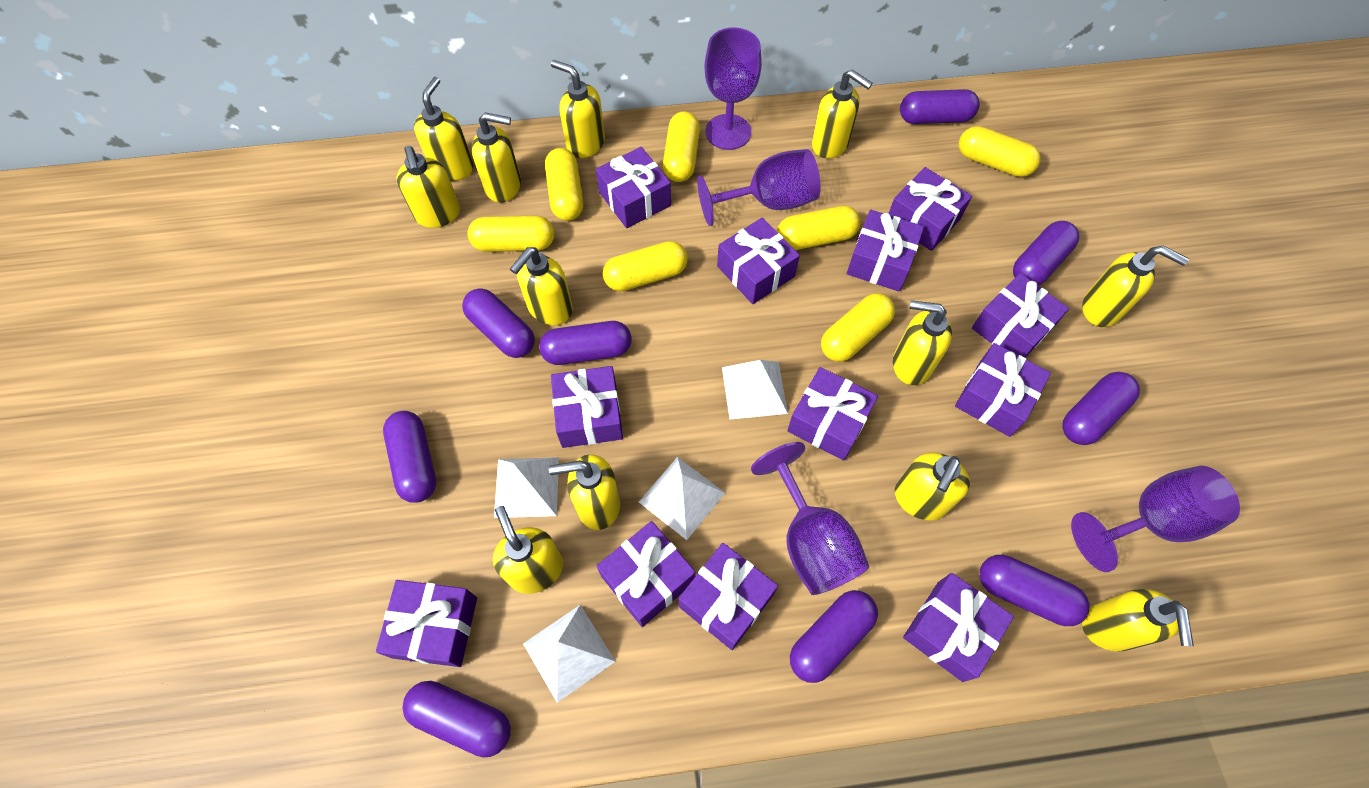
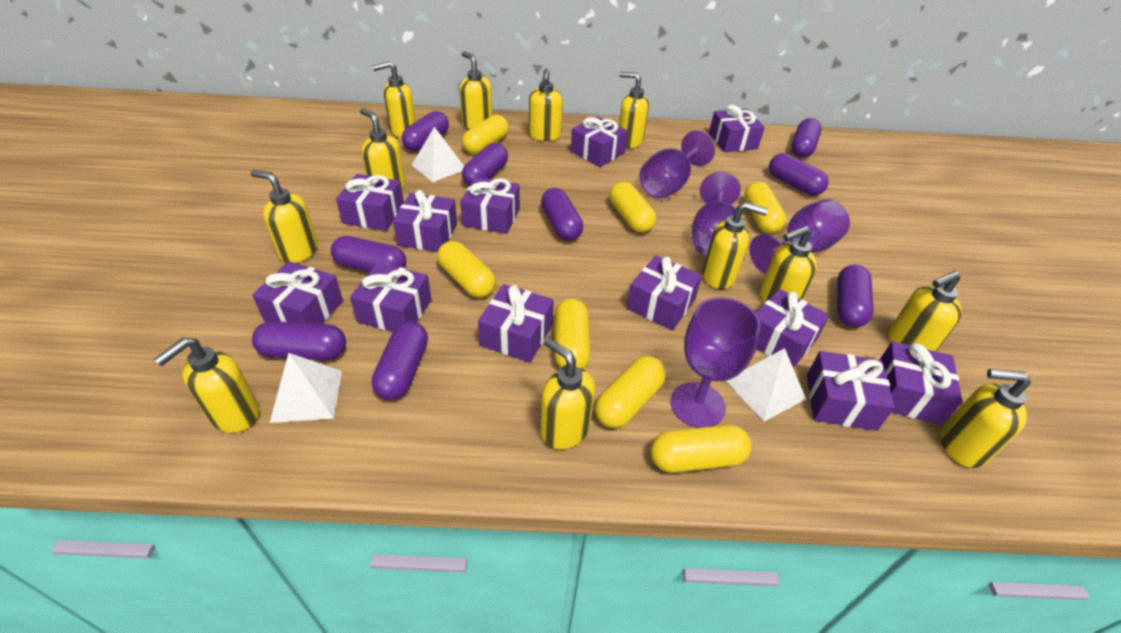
white pyramid: [494,457,559,518] [523,605,616,703] [639,457,725,540] [722,360,788,420] = 4 -> [270,353,342,423] [412,127,464,182] [726,348,806,421] = 3

